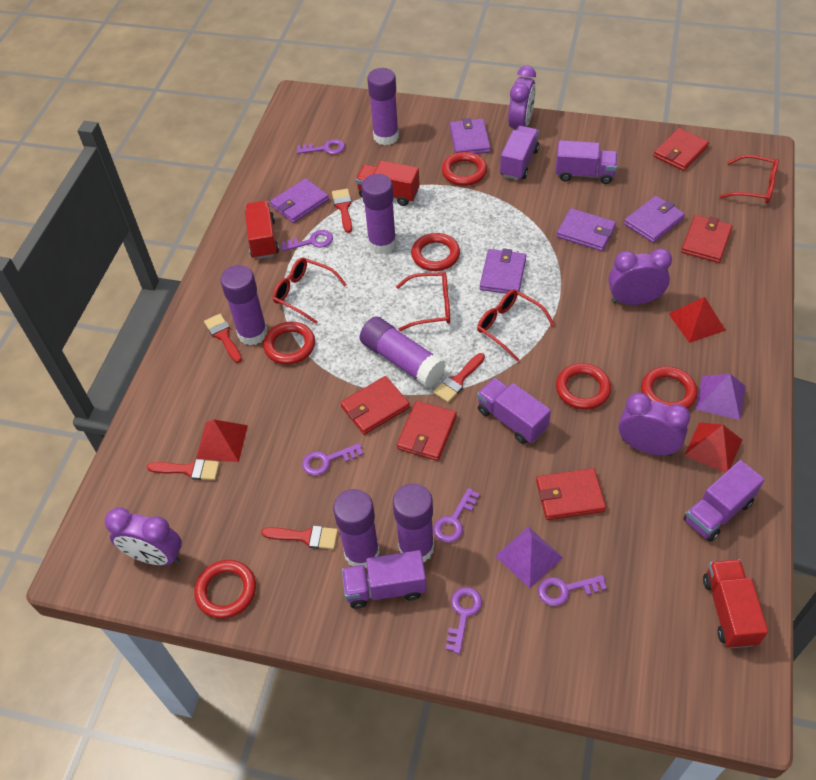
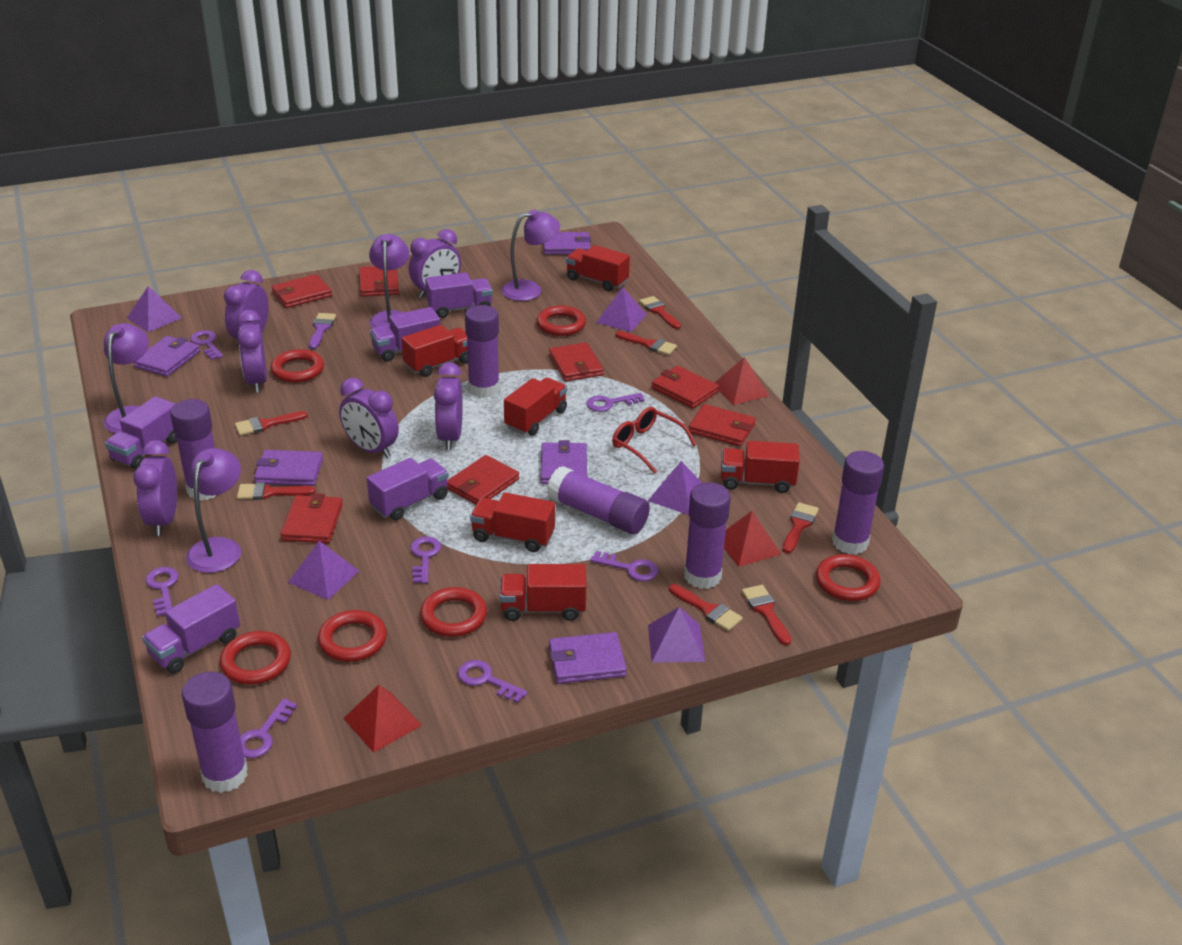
purple brush: none = 0 -> [309,313,336,349] = 1
purple clock: [105,507,182,566] [508,66,536,130] [608,248,672,305] [618,393,690,456] = 4 -> [133,440,177,536] [224,270,269,339] [237,310,267,393] [339,378,399,458] [409,229,461,298] [434,362,463,450] = 6
purple key: [281,230,333,251] [297,139,345,154] [302,443,363,476] [433,488,480,543] [446,587,482,654] [538,575,607,606] = 6 -> [146,567,179,616] [190,330,223,360] [240,698,297,758] [410,536,441,584] [458,660,528,703] [586,393,645,412] [590,551,658,581] = 7
purple lamp: none = 0 -> [104,323,149,433] [186,448,241,573] [369,234,409,328] [501,209,560,301] = 4
purple pyramid: [495,527,563,588] [695,374,746,420] = 2 -> [127,286,182,332] [288,541,359,600] [596,287,647,332] [648,461,702,515] [648,607,705,663] = 5
red brush: [147,459,220,480] [204,314,242,363] [261,526,338,549] [332,189,352,233] [433,353,485,402] = 5 -> [235,411,308,436] [237,482,316,500] [615,331,677,355] [639,296,681,329] [669,584,743,631] [742,585,791,645] [783,502,819,553] = 7
red glasses: [273,258,347,324] [396,272,450,331] [477,289,555,362] [719,155,779,203] = 4 -> [612,407,696,474] = 1
red truck: [245,201,279,259] [356,161,420,206] [703,559,768,648] = 3 -> [401,325,468,377] [470,492,555,552] [500,564,587,621] [504,377,567,436] [566,245,630,291] [721,441,800,493] = 6
red wallet: [340,376,410,435] [397,401,457,461] [536,468,606,520] [654,128,709,171] [681,215,733,263] = 5 -> [272,274,332,308] [281,493,343,543] [359,266,399,297] [447,455,519,504] [549,342,604,381] [651,366,719,408] [689,404,756,446] = 7

